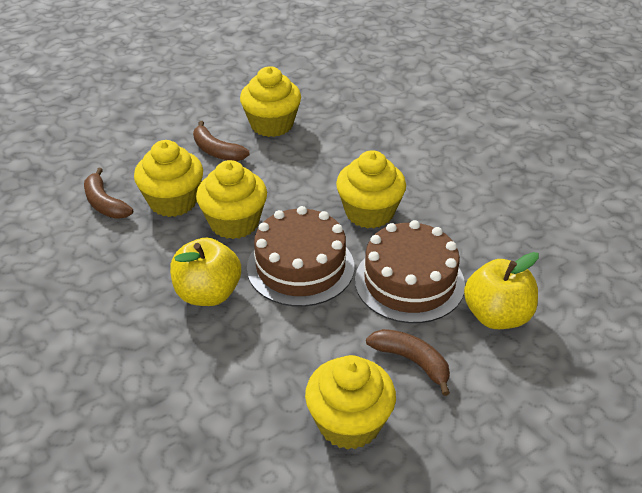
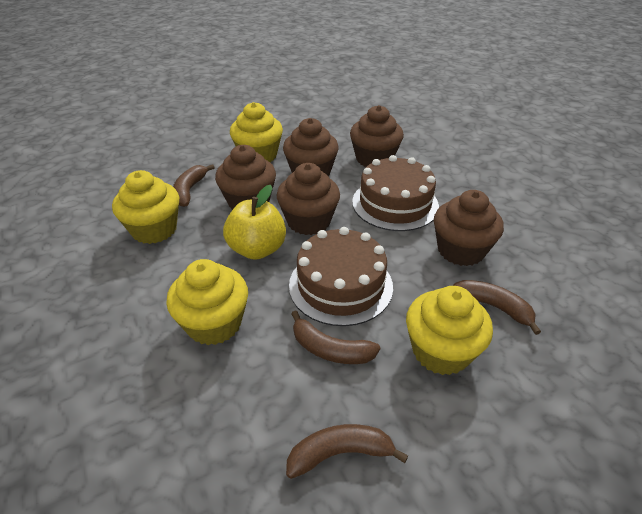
brown banana: [84,168,133,219] [193,121,250,161] [366,329,450,396] = 3 -> [173,164,215,207] [286,424,408,479] [291,311,380,364] [453,280,541,335] = 4
brown cupcake: none = 0 -> [215,145,276,210] [277,163,340,235] [283,118,339,176] [350,105,404,167] [434,190,504,266] = 5
yellow apple: [170,238,241,306] [464,252,539,329] = 2 -> [223,185,286,260] = 1
yellow cupcake: [134,140,203,217] [196,160,267,239] [240,66,301,137] [305,355,396,450] [336,150,406,228] = 5 -> [112,170,179,244] [166,259,248,345] [230,102,283,162] [406,286,493,375] = 4

